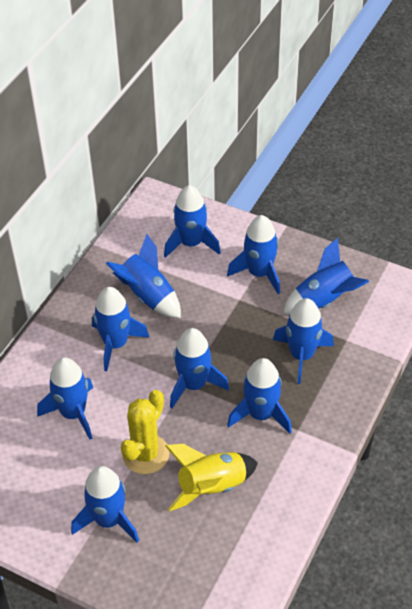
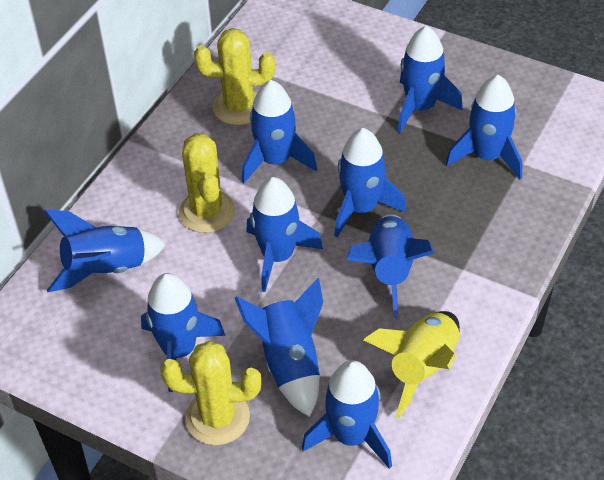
yellow cactus: [121,390,170,474] = 1 -> [160,341,261,445] [179,133,236,233] [194,28,275,125] = 3

